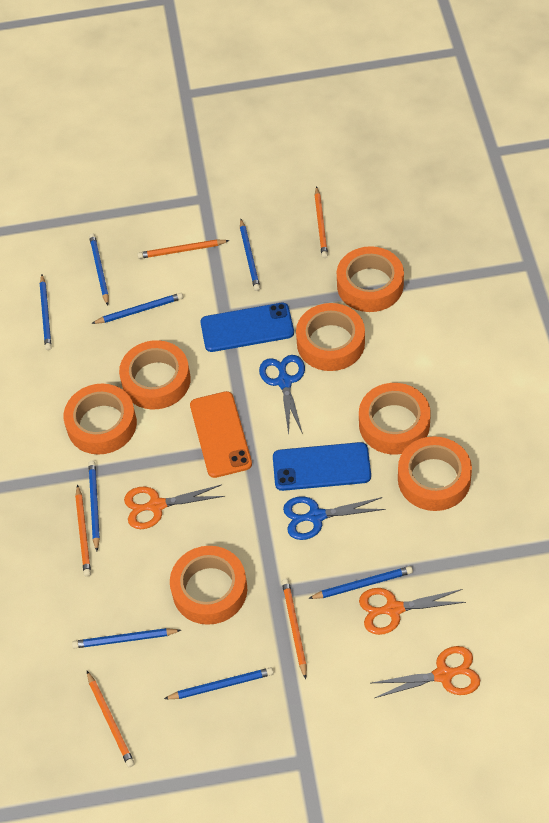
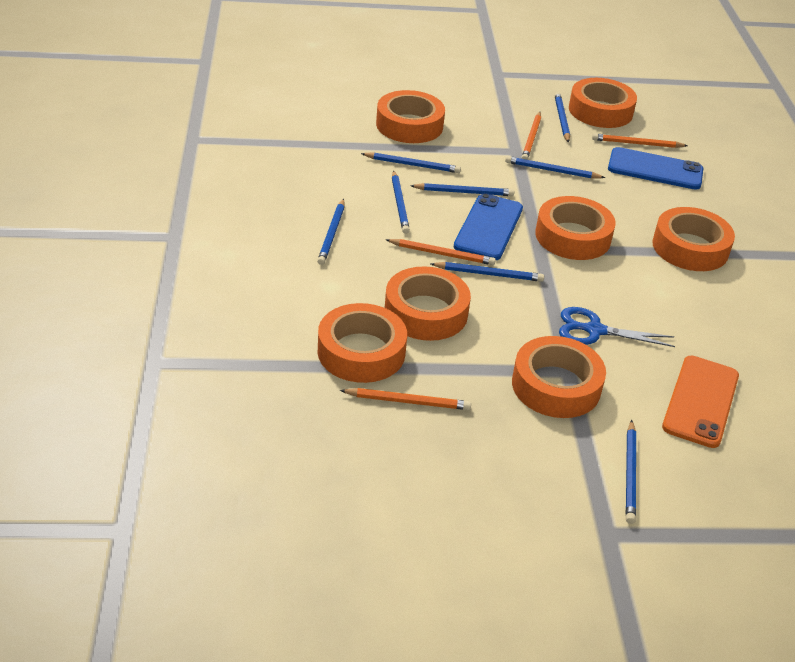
blue scissors: [259,355,305,435] [283,496,386,540] = 2 -> [559,307,675,347] = 1
orange pencil: [75,484,91,577] [87,671,135,767] [137,239,230,259] [282,579,307,679] [314,186,328,258] = 5 -> [340,388,471,410] [386,239,496,265] [521,112,541,160] [592,133,688,148] = 4
orange scissors: [124,485,225,529] [359,588,466,635] [372,646,480,698] = 3 -> none = 0

